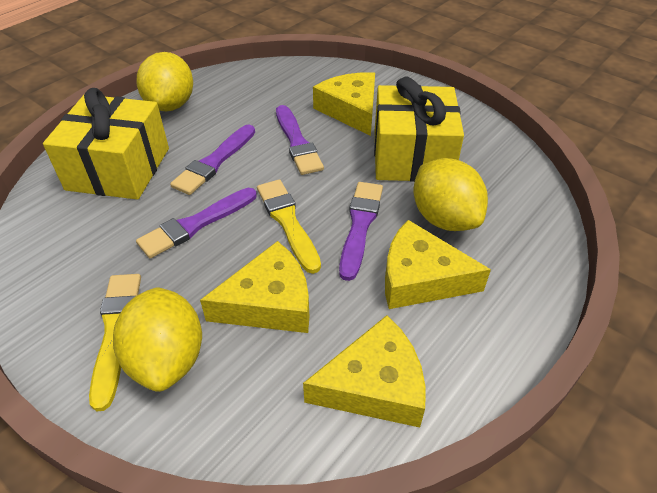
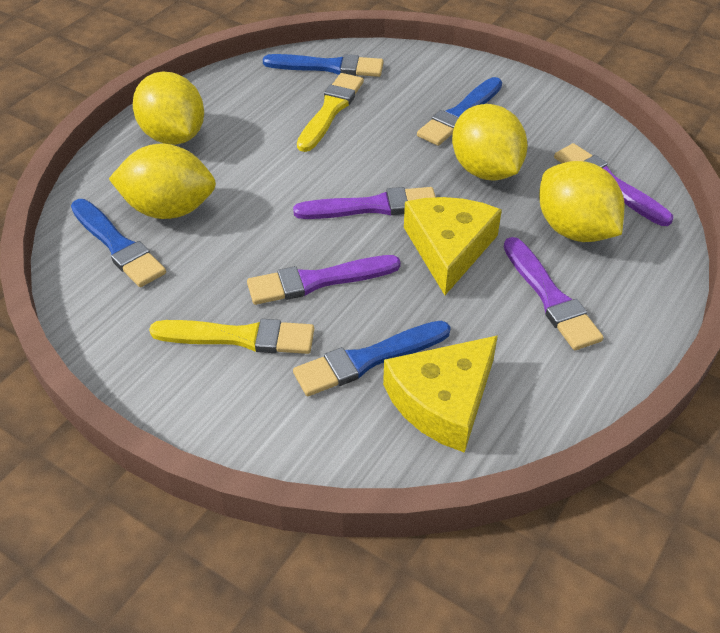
blue brush: none = 0 -> [71,199,166,287] [263,54,383,77] [293,321,451,396] [417,77,502,146] = 4
yellow cheese: [200,241,309,333] [303,315,426,428] [313,72,375,136] [385,220,491,309] = 4 -> [383,335,498,453] [404,197,502,295] = 2
yellow gift: [43,88,169,200] [374,77,464,182] = 2 -> none = 0
yellow lemon: [113,287,202,392] [136,52,193,111] [413,158,488,231] = 3 -> [109,144,216,219] [133,72,204,145] [452,104,528,180] [539,161,624,242] = 4

